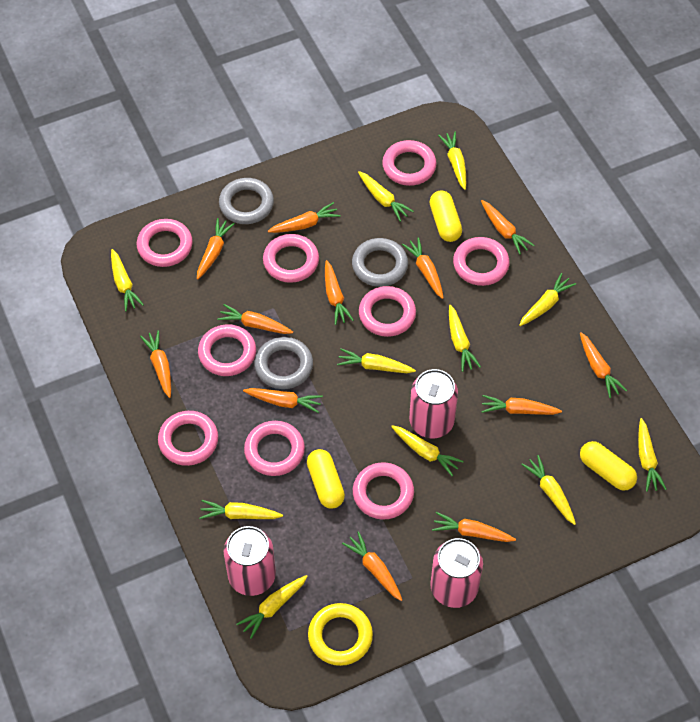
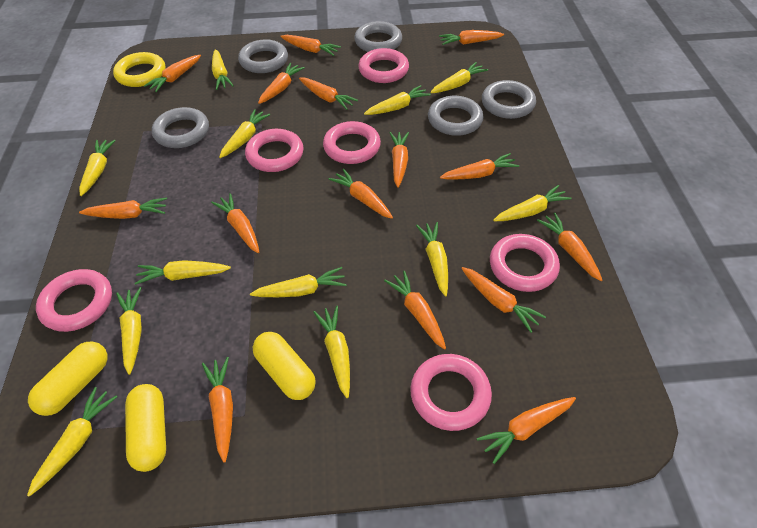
grey ring: [219,178,274,224] [255,337,313,389] [352,238,408,287] = 3 -> [152,107,209,148] [238,39,288,73] [354,21,402,52] [428,96,484,136] [482,80,536,119] = 5
orange carrot: [140,330,171,398] [197,218,235,279] [217,304,293,334] [243,388,323,413] [268,202,341,233] [325,260,354,325] [342,531,402,601] [402,237,444,299] [432,512,516,542] [481,200,534,255] [481,395,562,415] [580,332,627,398] = 12 -> [79,197,167,219] [144,55,201,92] [202,357,233,463] [211,193,259,253] [258,63,305,104] [280,35,341,56] [299,78,358,110] [328,169,393,219] [384,271,446,350] [389,132,409,188] [439,30,504,45] [440,153,519,180] [461,267,546,333] [477,397,576,464] [537,213,602,281] = 15
pink can: [224,526,276,596] [409,369,458,438] [430,538,483,608] = 3 -> none = 0
pink ring: [137,219,193,267] [158,411,218,466] [198,324,256,376] [244,421,305,476] [263,234,319,283] [353,463,414,519] [359,286,416,337] [382,140,437,186] [453,237,510,286] = 9 -> [36,269,112,332] [245,129,304,172] [323,121,381,164] [358,48,409,83] [410,354,492,431] [490,234,560,292] = 6
yellow carrot: [111,249,144,312] [199,500,283,519] [237,575,308,639] [337,349,416,373] [358,171,414,222] [391,425,464,476] [438,132,466,190] [449,305,481,372] [519,273,576,326] [521,455,576,525] [638,418,667,492] = 11 -> [27,387,117,497] [79,140,116,196] [116,287,142,375] [135,260,231,285] [212,49,234,90] [219,109,270,158] [250,267,347,297] [313,306,350,398] [364,85,431,115] [416,222,448,296] [430,62,488,93] [493,185,572,221] = 12

